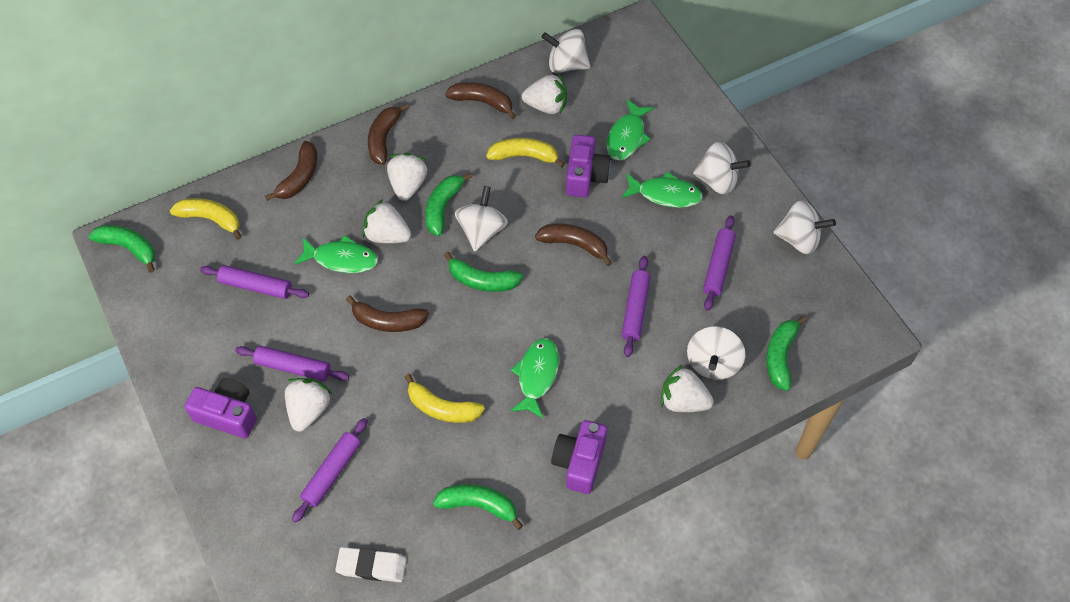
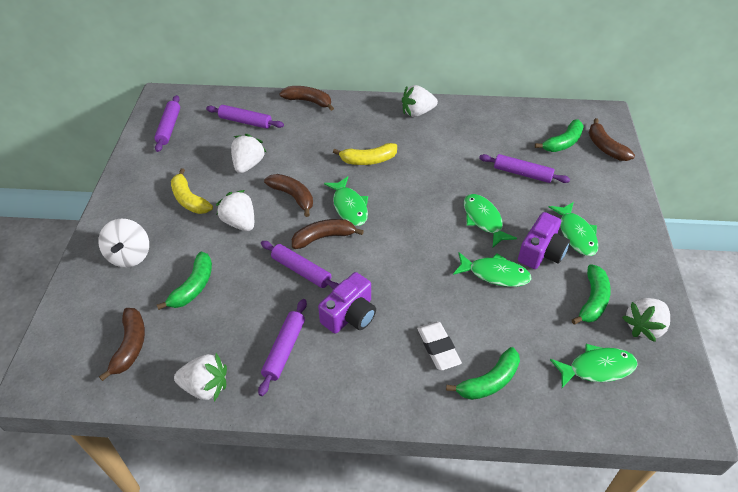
green banana: [88,225,156,273] [425,173,472,236] [433,484,523,530] [444,252,523,292] [766,316,807,391] = 5 -> [157,252,212,310] [446,347,520,400] [535,119,584,152] [572,264,611,324] = 4
green fish: [294,235,378,273] [510,338,559,418] [606,99,654,160] [622,172,703,208] = 4 -> [324,176,368,226] [453,252,532,287] [464,194,517,247] [549,202,599,256] [550,344,638,388] = 5
purple camera: [185,378,257,438] [551,420,607,494] [566,135,611,197] = 3 -> [318,272,376,334] [518,212,570,269] = 2
white spinning top: [455,186,508,251] [542,29,591,73] [687,326,745,380] [693,142,751,195] [773,200,836,254] = 5 -> [98,219,149,267] = 1
yellow banana: [170,198,242,240] [405,374,485,423] [486,138,565,167] = 3 -> [171,168,213,214] [333,143,397,165] = 2

